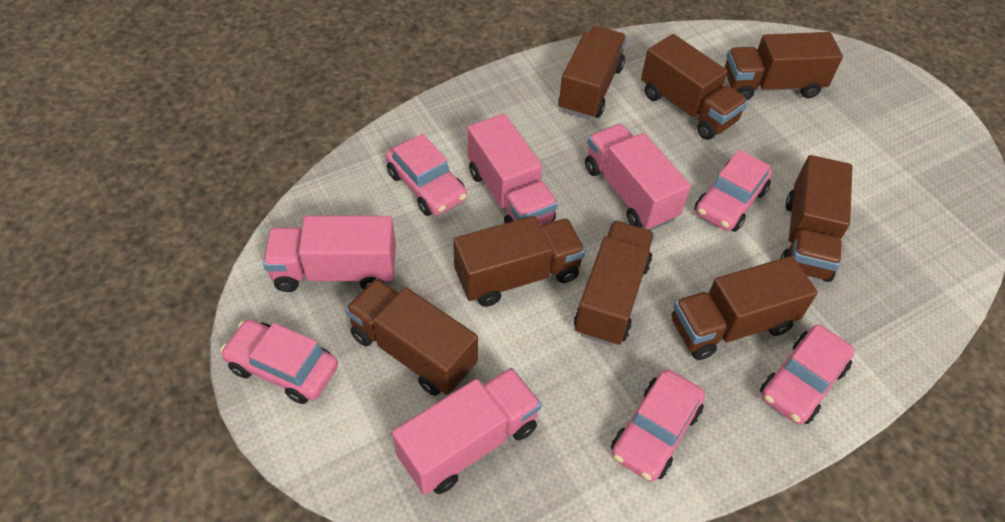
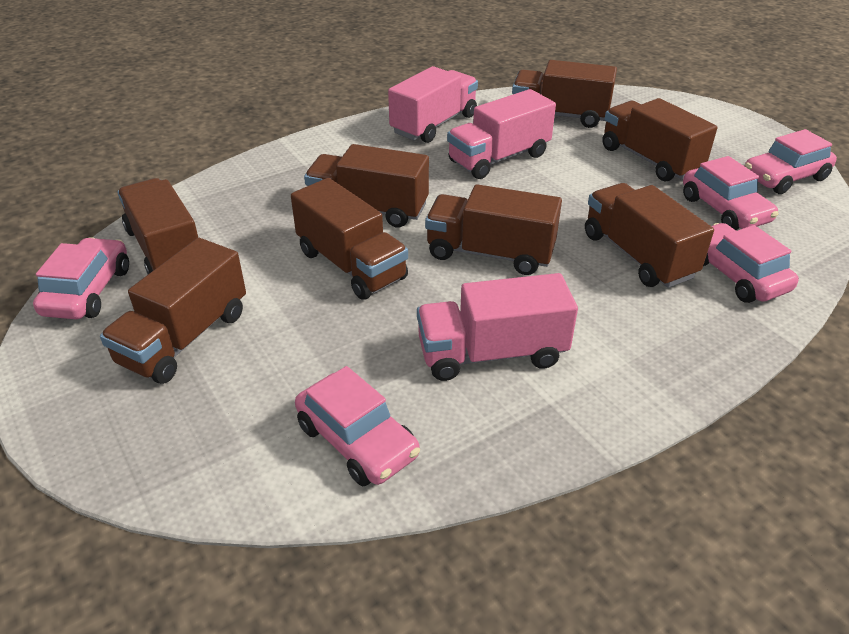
pink truck: [263,216,396,292] [392,368,541,495] [467,114,558,226] [585,124,691,231] = 4 -> [388,66,478,143] [417,273,578,381] [447,89,556,179] = 3

